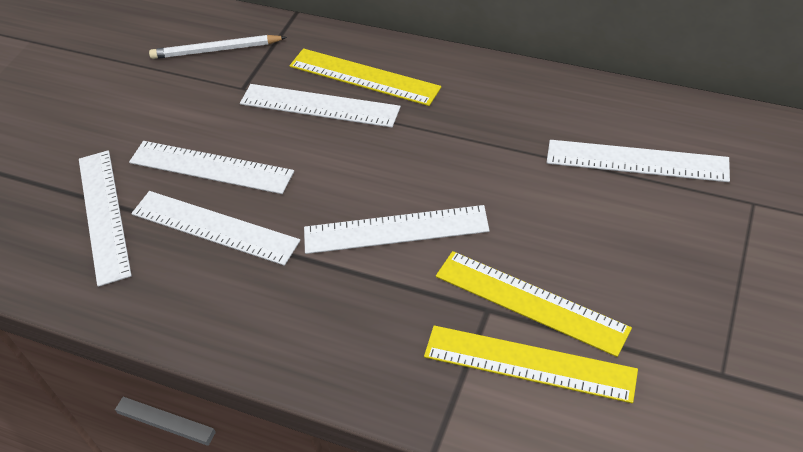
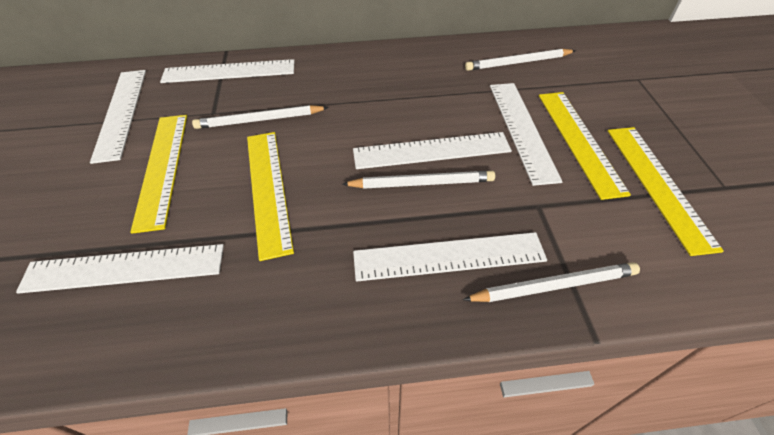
white pencil: [149,35,287,59] = 1 -> [192,105,329,129] [342,171,495,189] [463,262,640,302] [465,49,576,71] = 4
yellow ruler: [289,48,441,106] [424,325,638,403] [436,251,632,357] = 3 -> [130,115,187,234] [247,132,294,261] [539,92,631,200] [608,127,724,256] = 4

